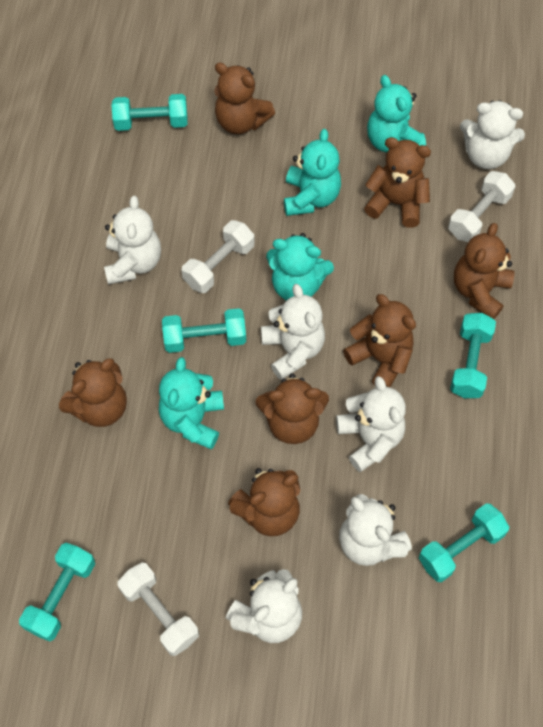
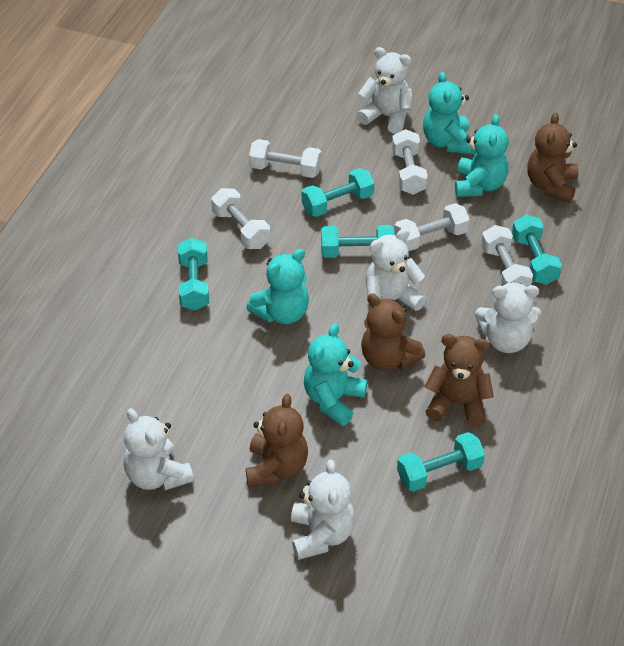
brown teddy bear: [59,358,127,427] [214,63,275,134] [228,468,300,536] [256,373,329,444] [343,294,416,387] [364,137,431,228] [454,223,514,319] = 7 -> [246,394,308,487] [361,293,426,370] [425,334,494,427] [528,113,578,203] = 4
white dumbbell: [118,562,199,656] [182,220,255,293] [448,171,516,242] = 3 -> [211,188,270,249] [249,139,321,178] [392,129,428,195] [394,203,470,251] [481,225,533,287] = 5
white teddy bear: [104,196,161,285] [226,569,302,643] [261,284,325,380] [336,376,406,472] [339,494,412,566] [460,100,525,169] = 6 -> [124,408,194,490] [291,459,355,560] [357,47,412,134] [366,229,426,311] [475,282,541,353] = 5

